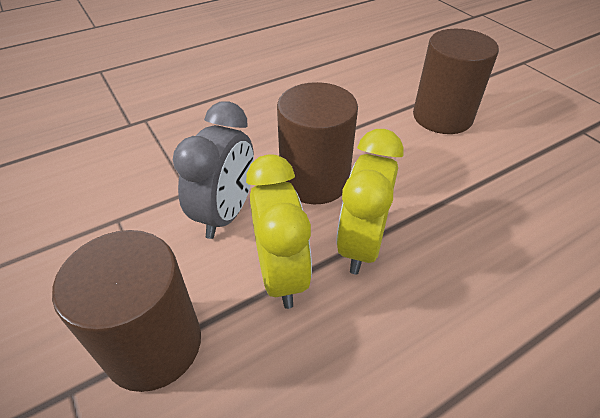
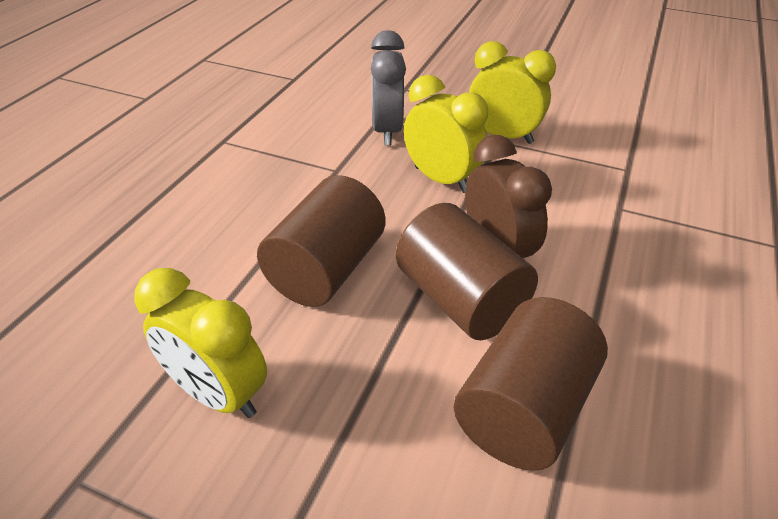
brown clock: none = 0 -> [465,135,552,258] = 1
yellow clock: [246,155,312,309] [336,129,404,274] = 2 -> [135,268,267,418] [404,75,489,193] [469,41,556,144] = 3

